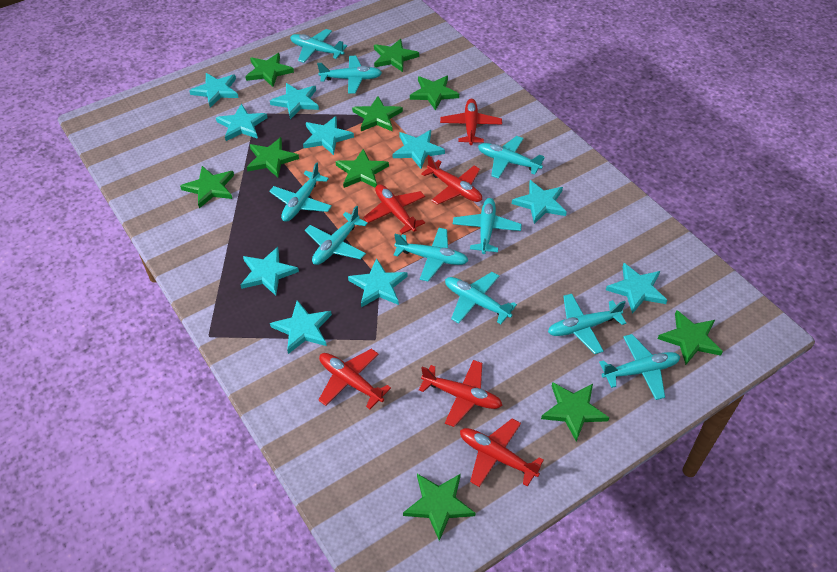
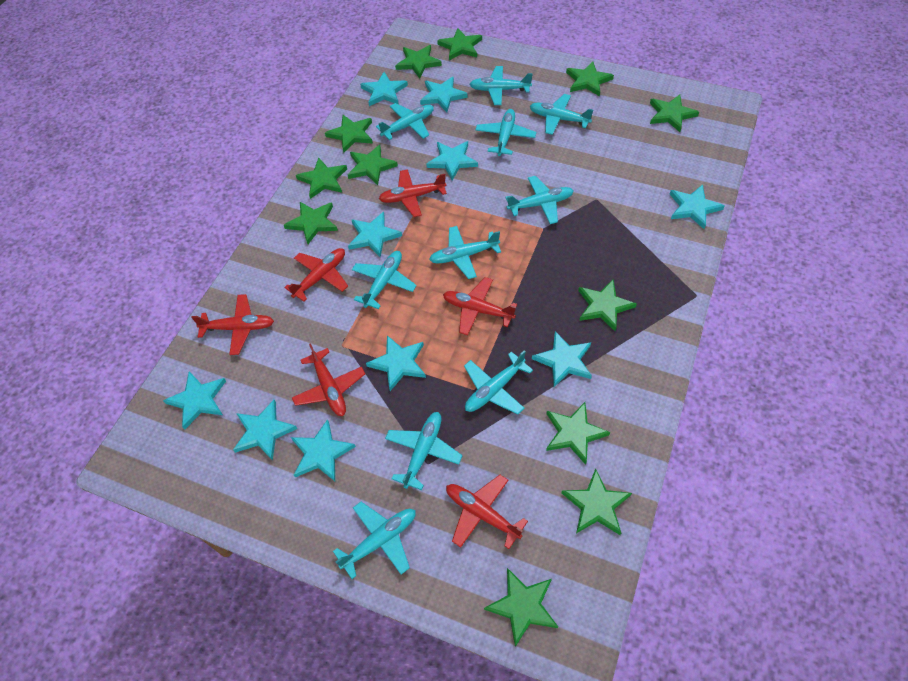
green star: [180,166,234,208] [245,53,294,87] [247,137,299,178] [335,149,389,188] [352,96,403,132] [374,39,419,72] [403,474,476,541] [410,76,459,111] [541,382,609,442] [658,310,723,365] = 10 -> [284,202,338,244] [296,158,347,199] [325,115,373,152] [348,145,398,185] [395,45,442,78] [437,28,482,61] [484,568,558,647] [546,402,610,465] [562,468,632,535] [566,61,614,97] [578,279,637,331] [650,95,699,132] = 12

